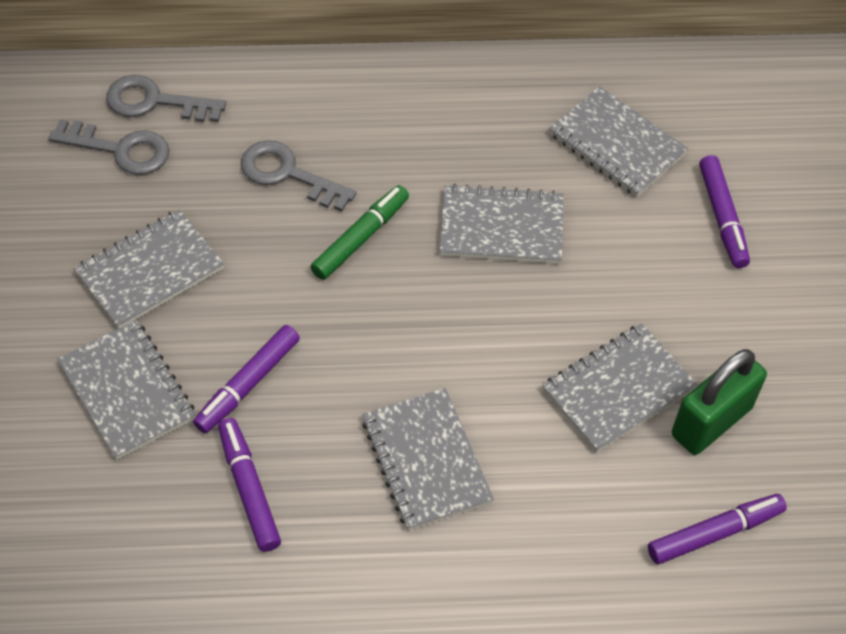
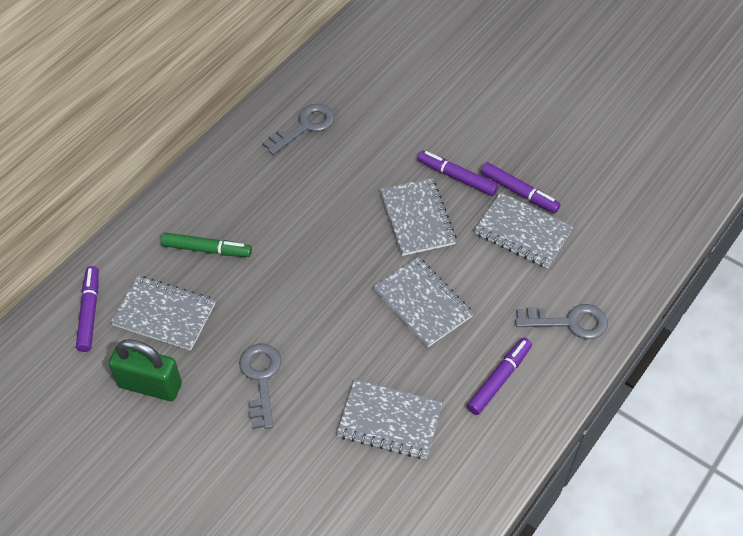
grey notebook: [57,320,196,460] [74,209,224,329] [362,388,494,531] [440,184,564,264] [542,323,698,453] [549,86,688,197] = 6 -> [111,276,216,351] [336,379,443,459] [373,257,474,347] [380,178,457,256] [474,192,574,268] = 5

